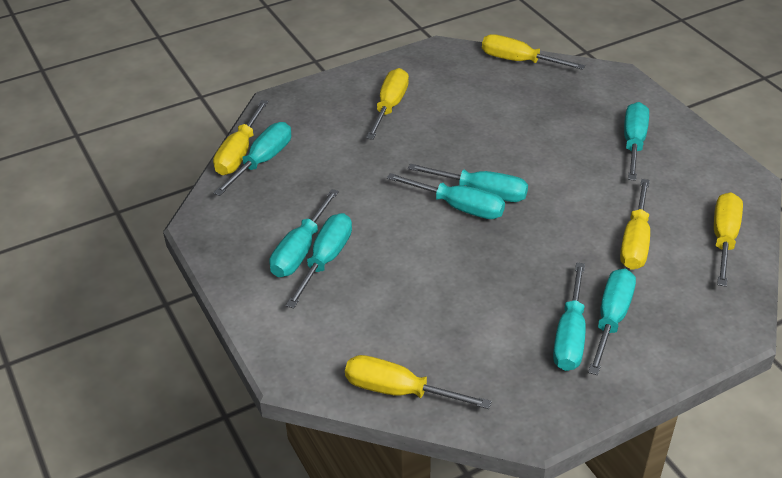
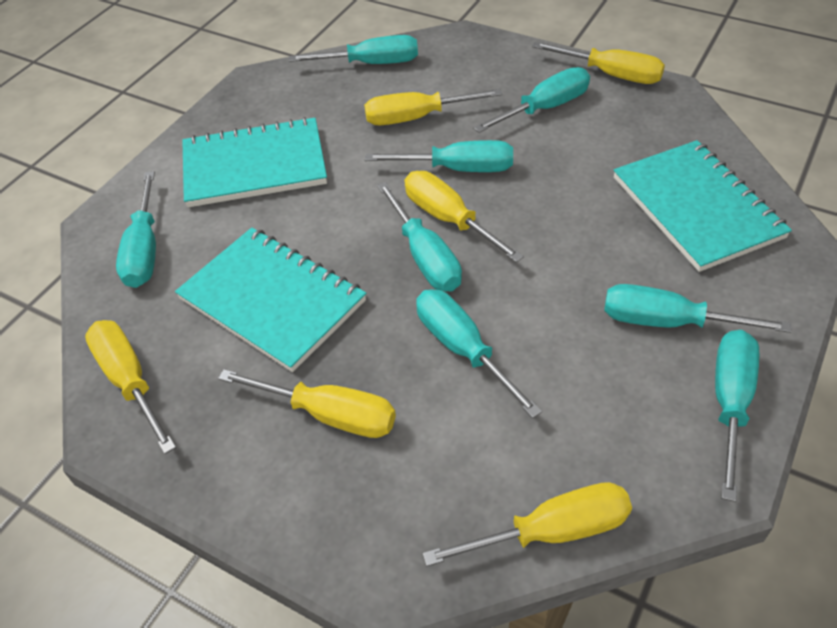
turquoise notebook: none = 0 -> [175,228,367,372] [182,117,327,207] [614,140,792,272] = 3

